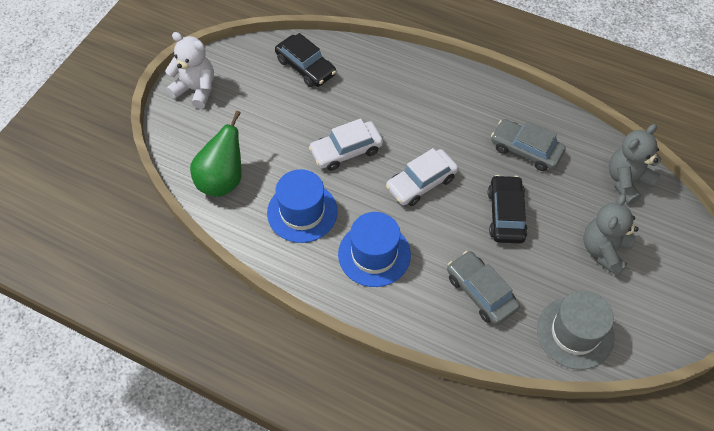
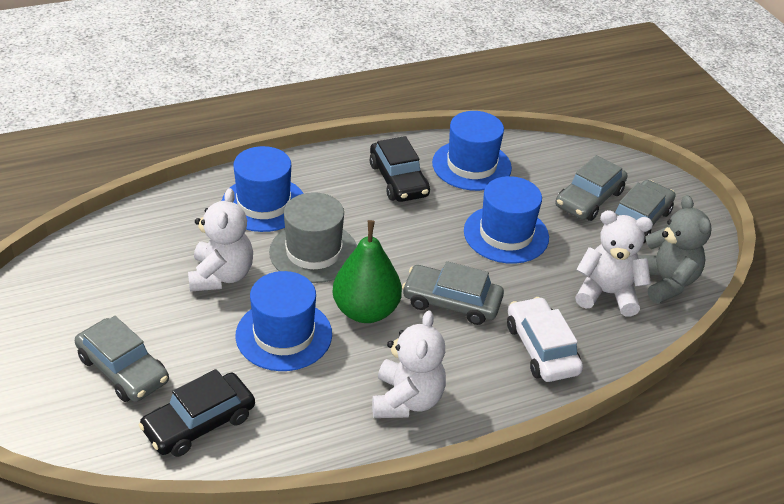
blue hat: [267,169,338,243] [338,212,411,287] = 2 -> [222,146,304,232] [235,271,332,371] [432,111,512,191] [464,176,549,264] = 4
grey car: [447,251,520,325] [491,119,566,171] = 2 -> [75,316,169,402] [402,261,504,325] [555,155,627,221] [615,180,675,244] = 4
grey teddy bear: [583,194,639,276] [609,124,661,205] = 2 -> [638,195,711,304] = 1
white car: [309,118,383,171] [386,148,458,206] = 2 -> [507,297,583,382] = 1
white teddy bear: [165,32,214,109] = 1 -> [188,188,253,292] [372,310,446,418] [575,210,653,316] = 3

